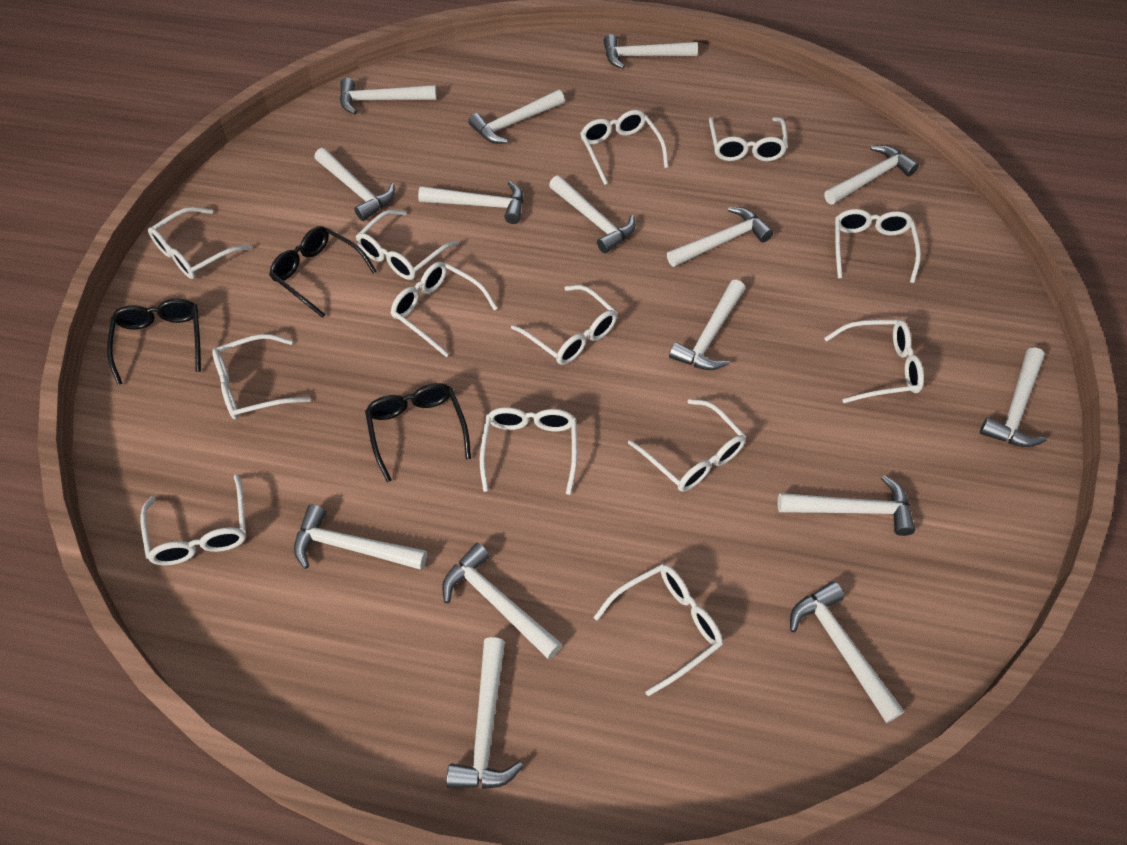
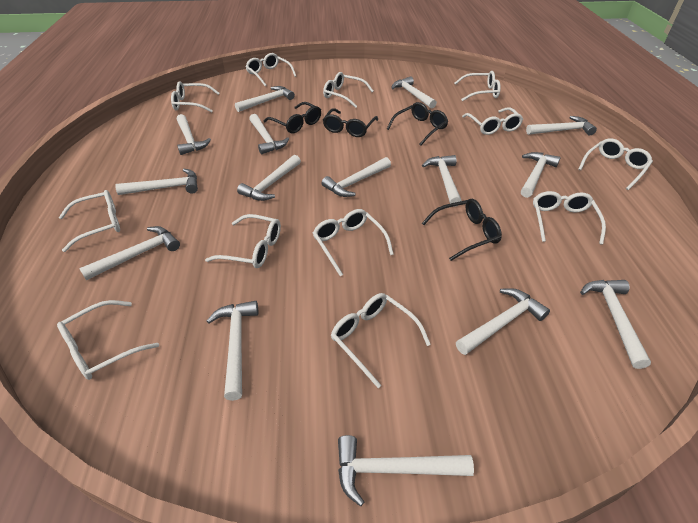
black glasses: [107,299,201,385] [269,226,377,318] [365,383,471,482] = 3 -> [263,102,321,133] [323,108,378,137] [387,102,448,145] [422,199,502,261] = 4
white glasses: [140,474,247,566] [148,207,253,279] [212,334,311,419] [356,210,459,280] [391,262,498,357] [480,407,577,495] [511,285,617,365] [580,110,669,185] [593,564,723,696] [628,399,746,492] [709,117,788,161] [824,320,924,403] [835,209,921,283] = 13 -> [57,300,159,380] [59,190,120,252] [171,81,220,113] [205,214,281,268] [245,53,296,86] [313,209,394,276] [323,72,373,108] [331,293,431,388] [454,71,501,101] [462,107,523,135] [533,191,606,245] [578,138,653,190] = 12

